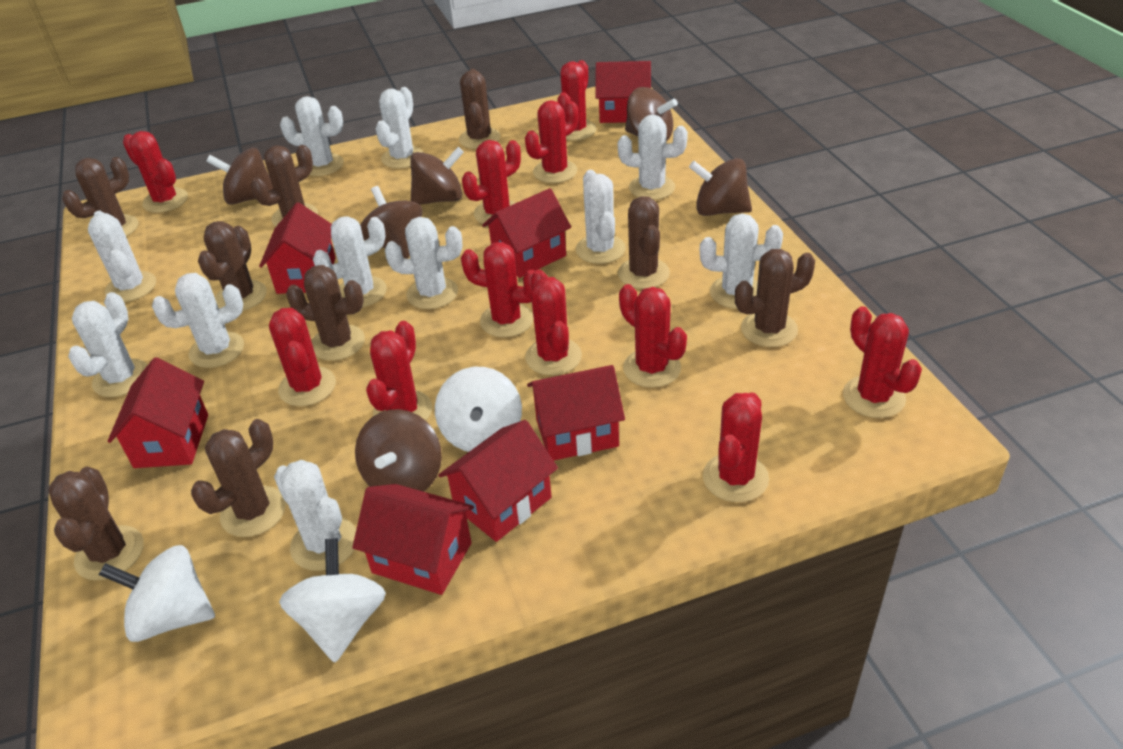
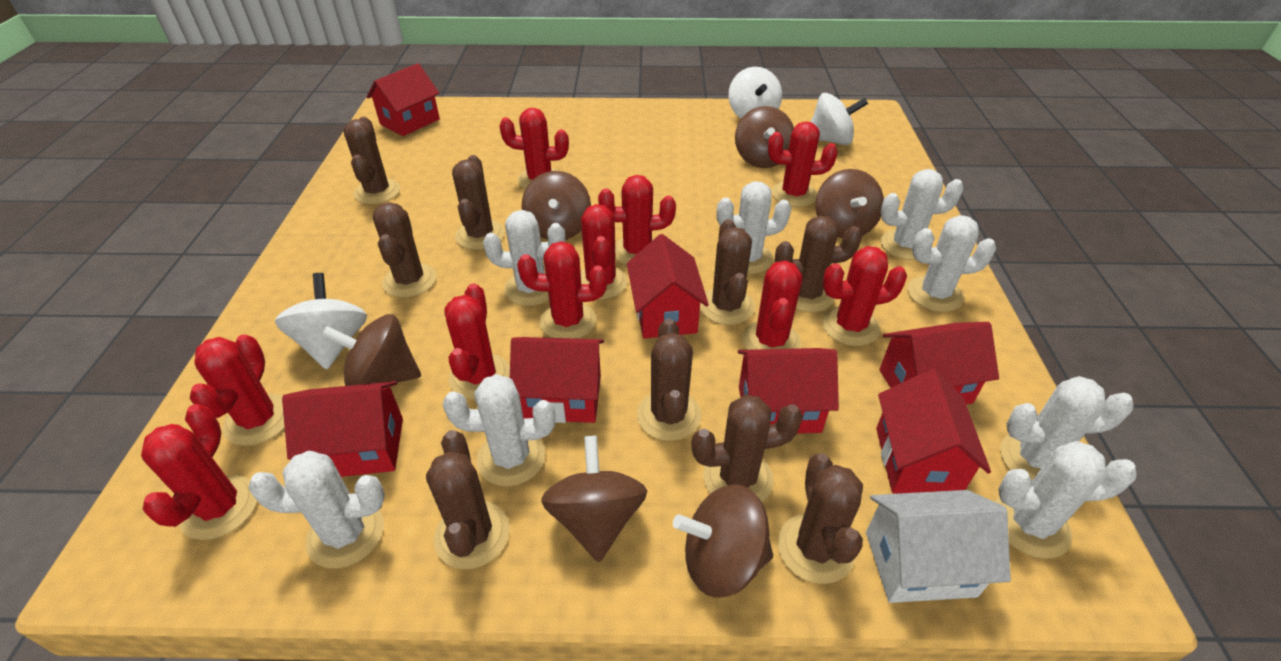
red cactus: [123,131,188,213] [269,308,336,406] [366,321,432,420] [461,242,535,337] [462,140,521,224] [525,100,579,183] [525,270,582,375] [557,60,596,140] [619,284,687,388] [703,393,769,502] [843,307,922,418] = 11 -> [141,404,257,540] [190,334,285,446] [444,283,510,400] [499,108,569,189] [517,241,607,339] [580,204,628,299] [598,175,676,265] [742,261,802,350] [768,121,838,207] [822,246,907,346] = 10
white cactus: [68,292,148,397] [88,211,156,302] [152,273,244,368] [274,460,356,571] [280,96,344,176] [313,216,387,307] [376,87,424,169] [385,217,462,309] [576,170,626,264] [618,115,688,200] [700,214,783,309] = 11 -> [249,451,385,569] [443,374,555,486] [483,210,565,306] [717,181,791,274] [880,169,964,260] [907,215,997,312] [995,441,1137,559] [1000,376,1134,480] = 8
white house: none = 0 -> [866,490,1011,603] = 1

